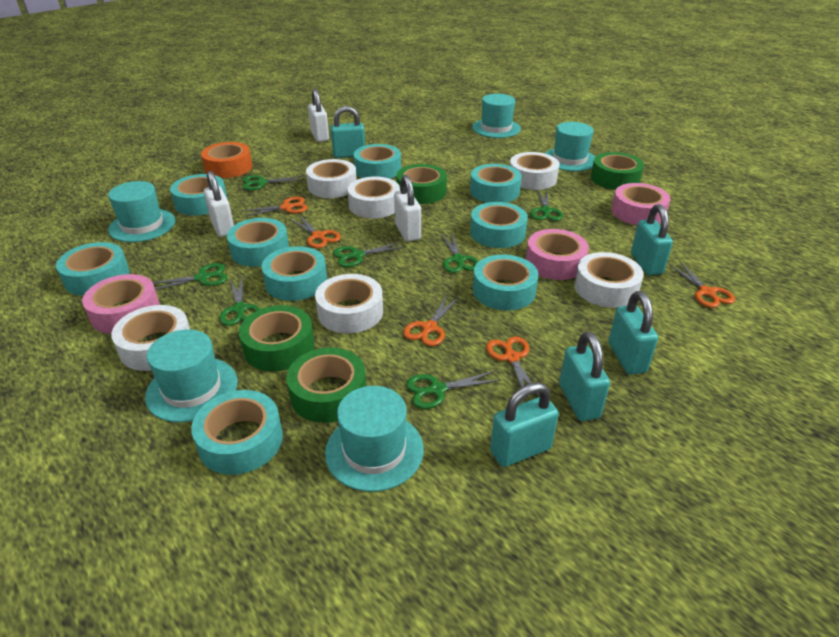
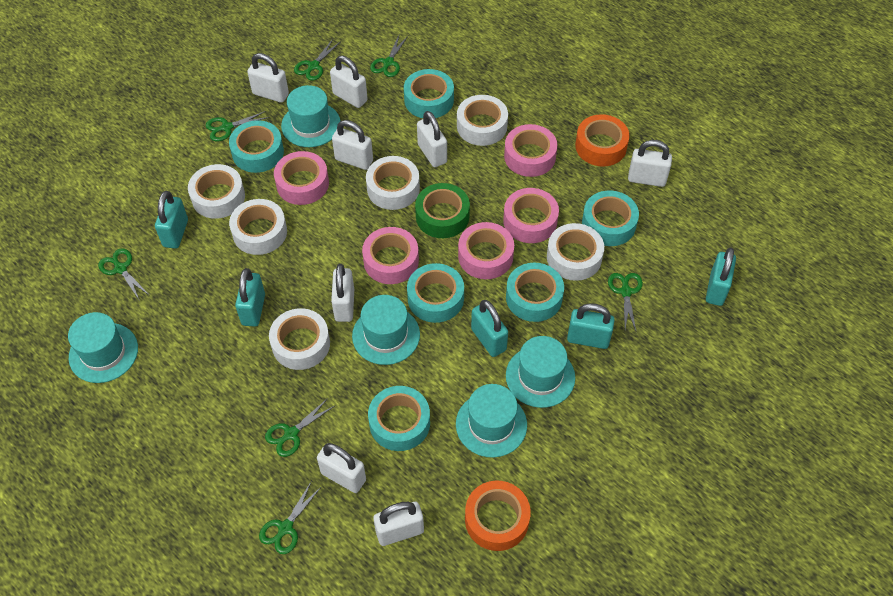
green tape: [239,305,315,372] [286,348,366,423] [396,164,447,204] [591,152,644,190] = 4 -> [415,183,470,238] = 1
orange scissors: [241,197,308,217] [289,215,341,248] [403,296,459,346] [486,336,540,401] [669,261,735,308] = 5 -> none = 0
orange tape: [201,142,252,178] = 1 -> [465,481,531,551] [575,114,630,166] = 2
pink tape: [82,274,160,334] [526,229,589,280] [611,183,671,225] = 3 -> [274,151,329,205] [362,227,419,284] [458,222,514,279] [503,188,559,243] [504,124,557,177] = 5
turquoise tape: [56,242,130,296] [170,174,228,216] [191,390,283,475] [227,218,289,267] [262,246,327,301] [353,144,401,179] [470,164,522,203] [470,202,528,248] [473,255,538,310] = 9 -> [229,120,284,173] [368,386,430,451] [404,69,454,118] [407,263,464,323] [506,263,564,322] [582,191,639,246] = 6
white padlock: [204,171,234,237] [308,89,329,142] [394,175,421,242] = 3 -> [247,53,289,103] [317,443,366,493] [330,56,368,108] [331,264,354,322] [332,120,373,170] [373,502,424,546] [417,111,447,167] [628,140,672,187] = 8

